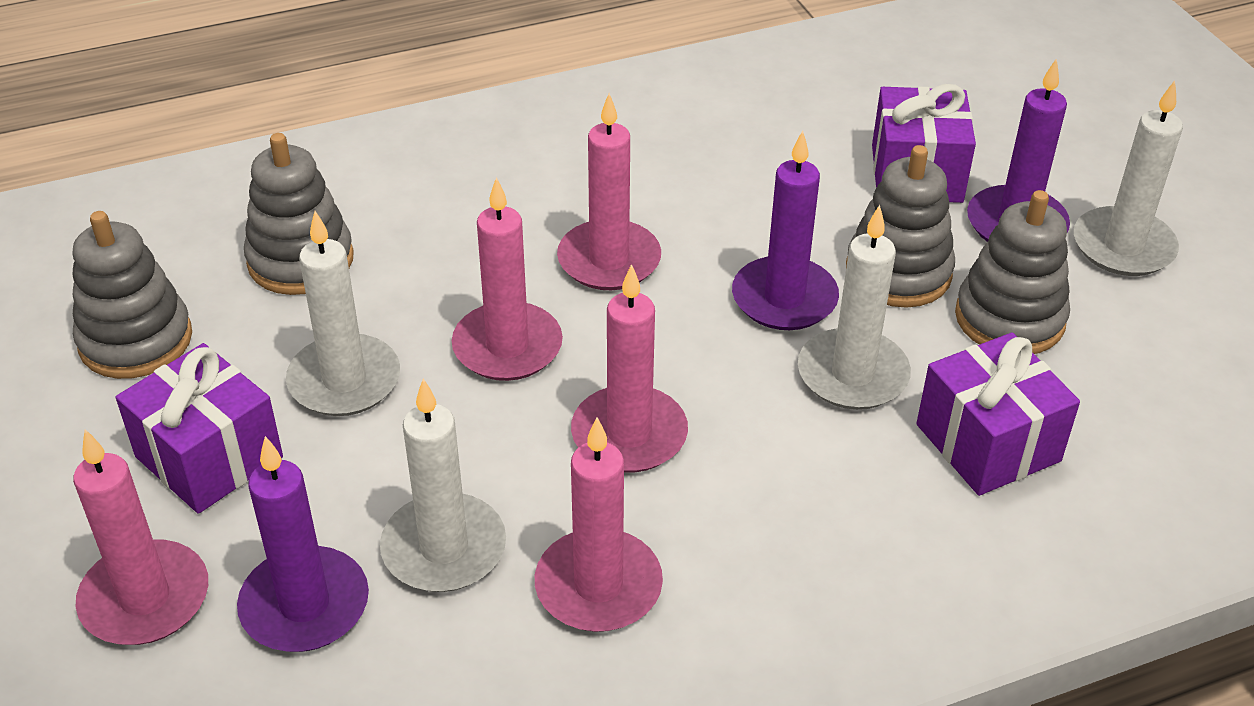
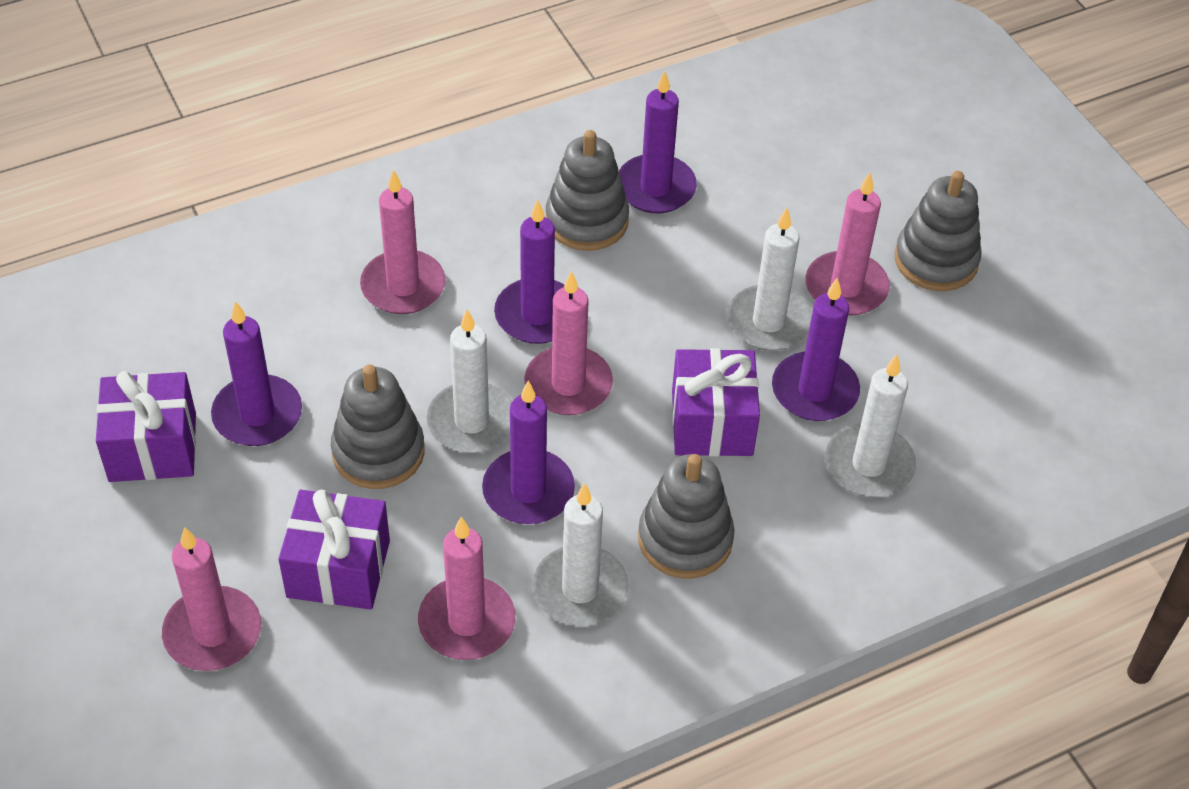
purple candle: [237,436,369,652] [732,131,839,330] [967,58,1070,242] = 3 -> [211,301,302,446] [482,380,575,524] [494,200,564,344] [618,71,697,213] [772,277,860,421] = 5

